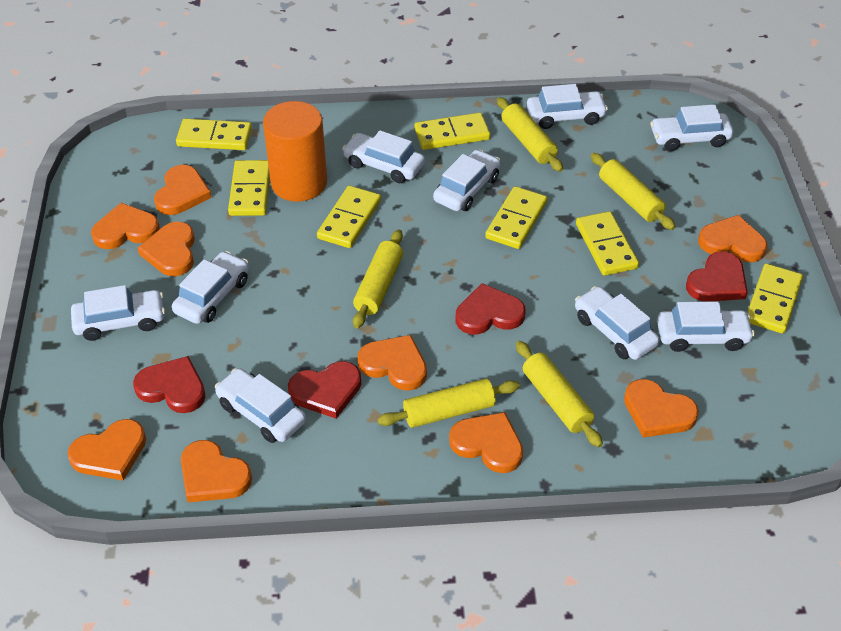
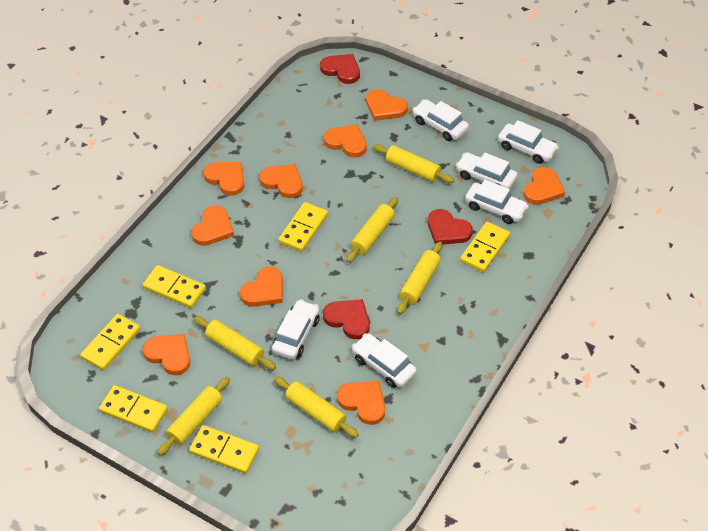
orange cylinder: [263,101,327,201] = 1 -> none = 0
red heart: [133,356,206,413] [288,361,361,419] [456,283,526,335] [686,251,748,302] = 4 -> [320,54,360,84] [323,299,370,339] [428,209,473,244] = 3
white car: [71,285,165,341] [172,251,249,324] [215,368,306,443] [342,130,425,183] [433,149,500,211] [527,84,608,129] [575,286,660,360] [650,104,733,151] [657,301,755,352] = 9 -> [272,299,320,360] [352,333,417,388] [412,99,469,141] [456,152,518,189] [465,179,529,224] [498,120,559,164] = 6
yellow domino: [176,119,252,150] [228,160,270,216] [317,186,381,248] [415,112,490,150] [485,186,547,249] [576,211,639,276] [747,263,803,334] = 7 -> [80,314,141,371] [99,385,168,433] [143,265,206,308] [189,425,259,474] [278,202,328,252] [460,222,510,272] = 6
yellow rolling pin: [353,229,403,328] [377,379,520,428] [497,97,563,172] [516,341,603,447] [591,153,676,230] = 5 -> [158,377,230,456] [194,316,276,370] [274,376,359,438] [346,197,398,263] [373,144,454,183] [397,242,442,314] = 6

